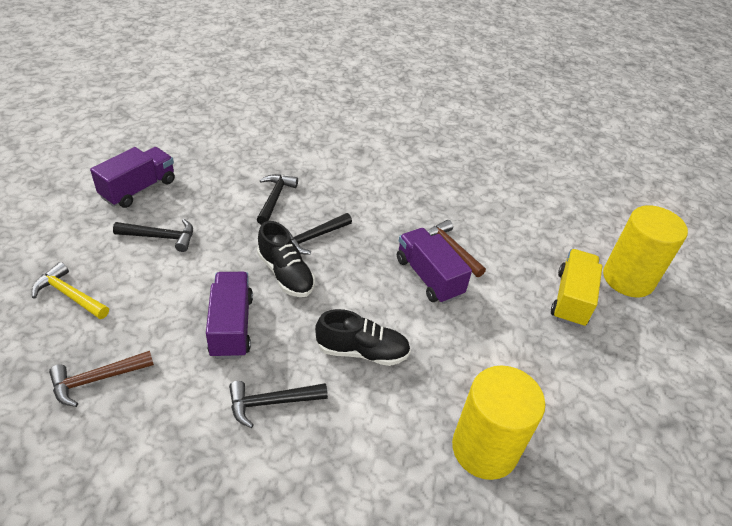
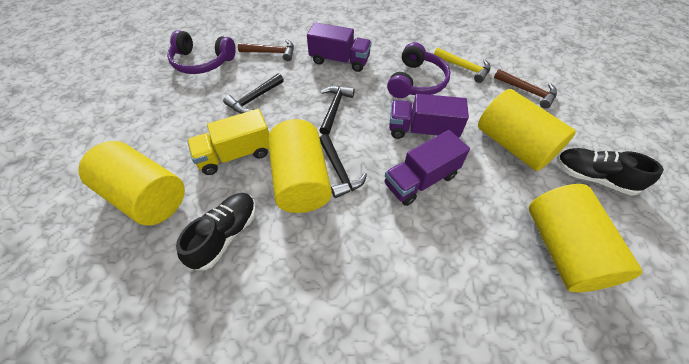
black hammer: [113,219,193,252] [229,381,328,428] [256,174,298,225] [286,213,352,254] = 4 -> [223,73,284,114] [319,86,355,135] [319,134,367,198] = 3
purple headphones: none = 0 -> [167,30,236,74] [387,42,451,98] = 2
yellow cylinder: [452,365,546,480] [603,205,688,298] = 2 -> [78,141,185,226] [268,119,332,213] [478,89,576,171] [529,184,642,292] = 4

